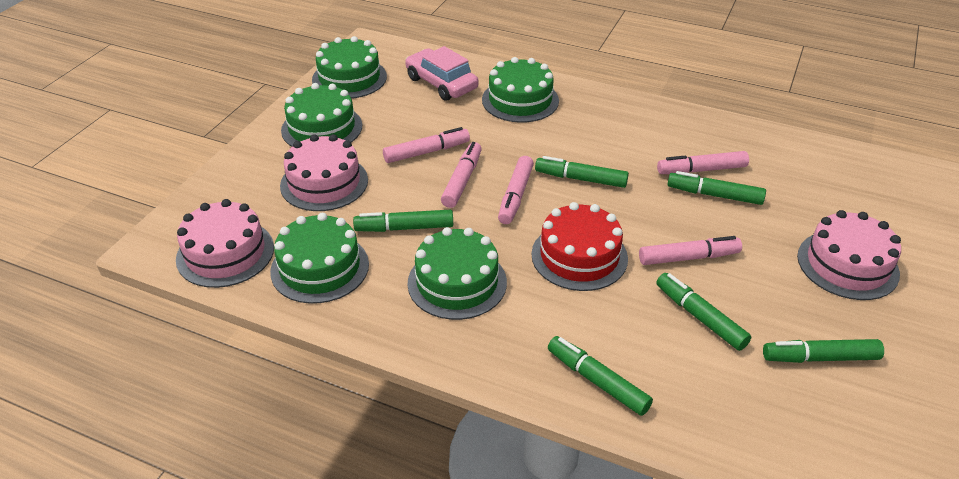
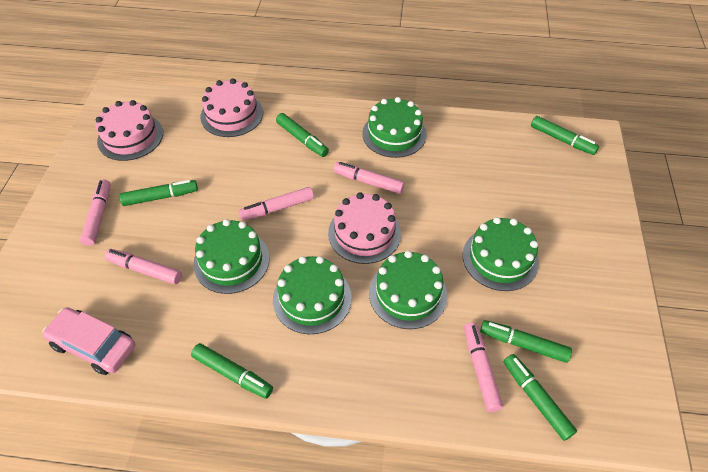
red cake: [531,202,628,291] = 1 -> none = 0

